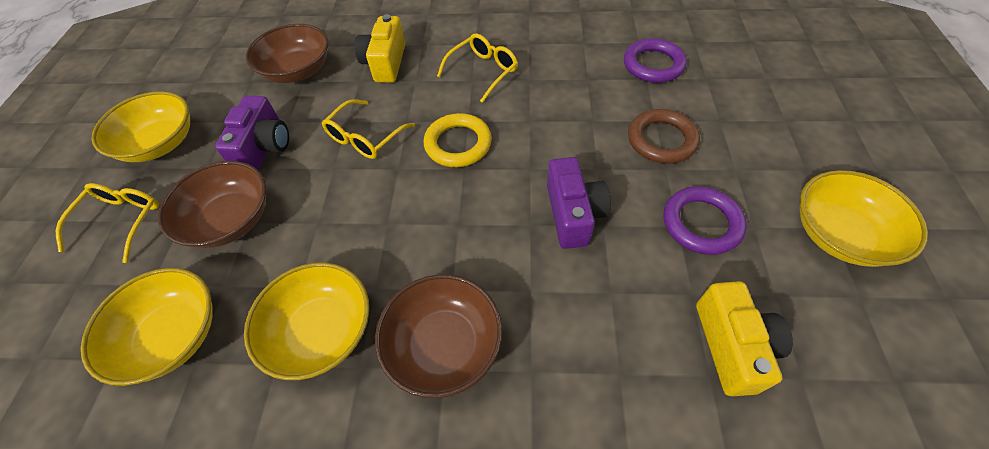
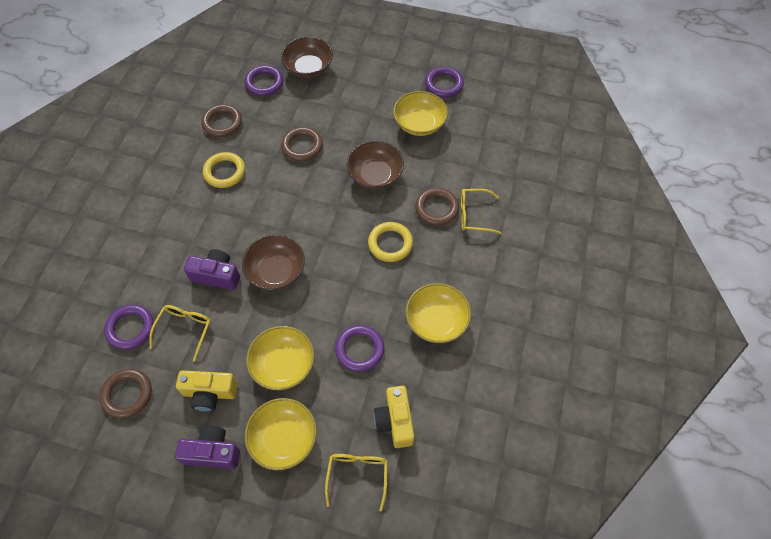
brown ring: [628,109,700,164] = 1 -> [99,369,152,419] [201,104,242,137] [281,127,323,161] [415,188,459,226] = 4
purple ring: [624,38,687,83] [663,186,747,255] = 2 -> [104,304,154,350] [244,65,283,96] [335,325,384,372] [425,67,464,98] = 4
yellow ring: [424,113,492,167] = 1 -> [203,152,245,188] [368,222,413,262] = 2

